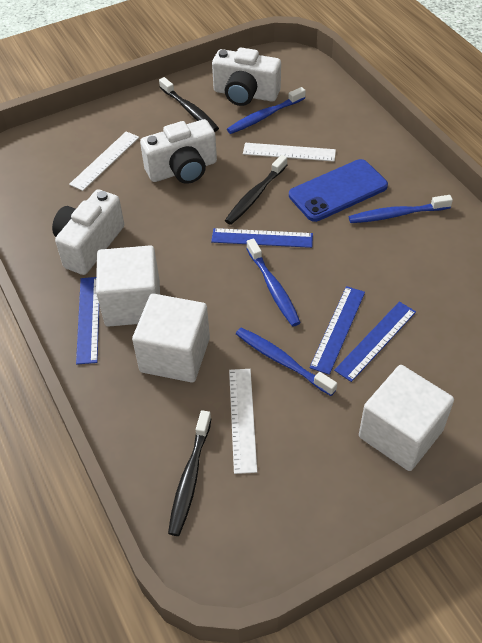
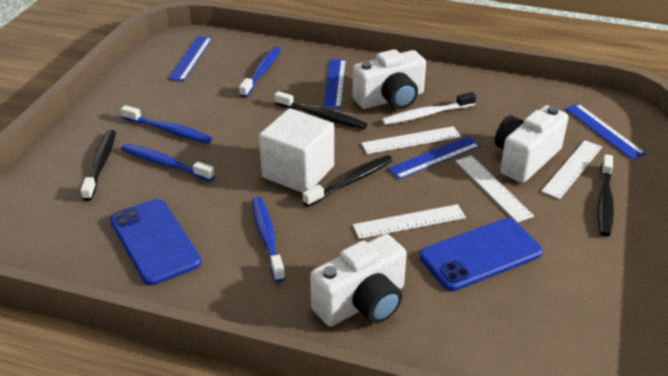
black toothbrush: [159,77,219,132] [168,410,211,536] [225,155,287,225] = 3 -> [80,130,116,201] [274,91,367,129] [303,155,393,207] [598,154,614,237] = 4
blue phone: [289,159,388,222] = 1 -> [110,199,202,285] [420,218,543,291] = 2
white cube: [96,245,160,327] [132,294,210,382] [359,365,454,471] = 3 -> [259,108,334,193] = 1
white ruler: [69,131,139,191] [229,369,257,474] [243,143,336,162] = 3 -> [353,204,466,239] [361,126,461,154] [456,155,534,223] [541,140,602,199] = 4
white toothbrush: none = 0 -> [382,92,476,125] = 1

